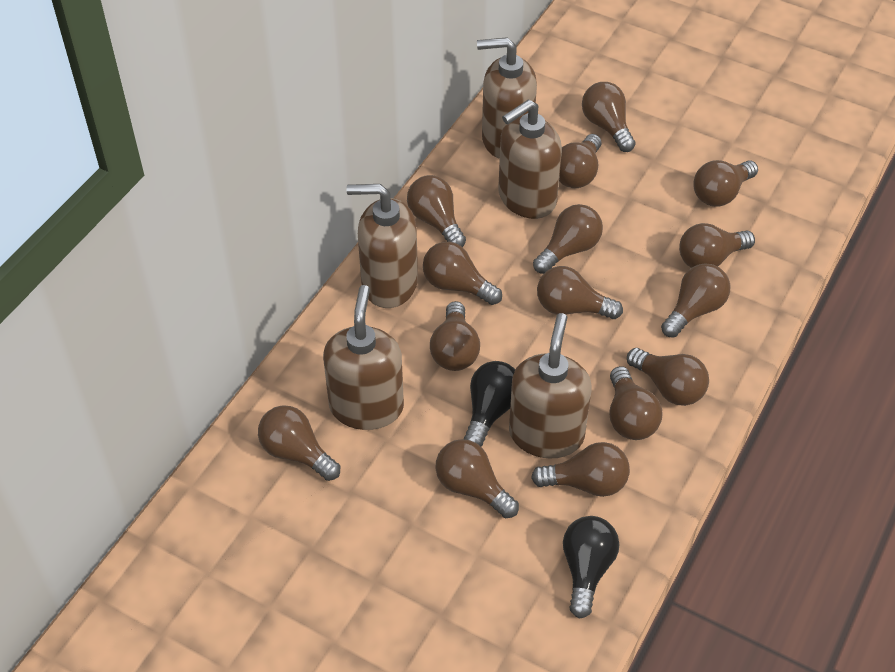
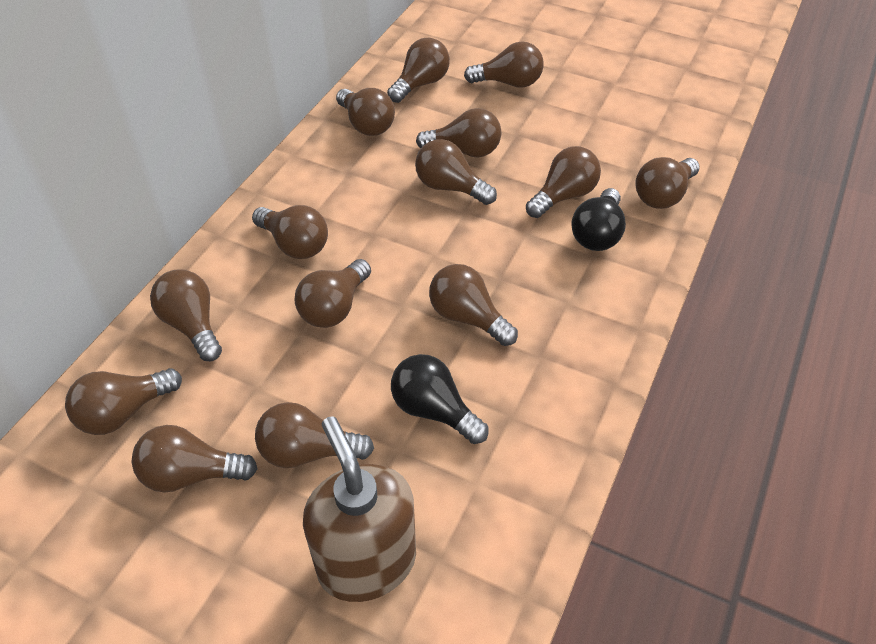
brown light bulb: [258,405,340,481] [407,175,466,247] [423,242,502,305] [430,301,480,371] [435,439,519,518] [531,442,630,497] [533,204,603,274] [537,266,623,319] [559,134,601,188] [582,82,636,152] [609,366,662,440] [627,348,709,406] [661,263,730,338] [679,223,755,268] [693,160,758,207] = 15 -> [65,368,182,435] [132,425,258,493] [150,270,222,361] [252,205,328,259] [255,402,374,468] [295,259,371,328] [336,88,395,136] [387,38,450,103] [415,139,497,205] [416,108,501,157] [429,264,518,346] [464,41,544,88] [526,146,601,218] [635,157,700,209] = 14
brown soap dispenser: [323,285,404,430] [346,184,418,308] [477,37,537,159] [498,99,562,219] [509,313,591,458] = 5 -> [303,416,416,602] = 1

